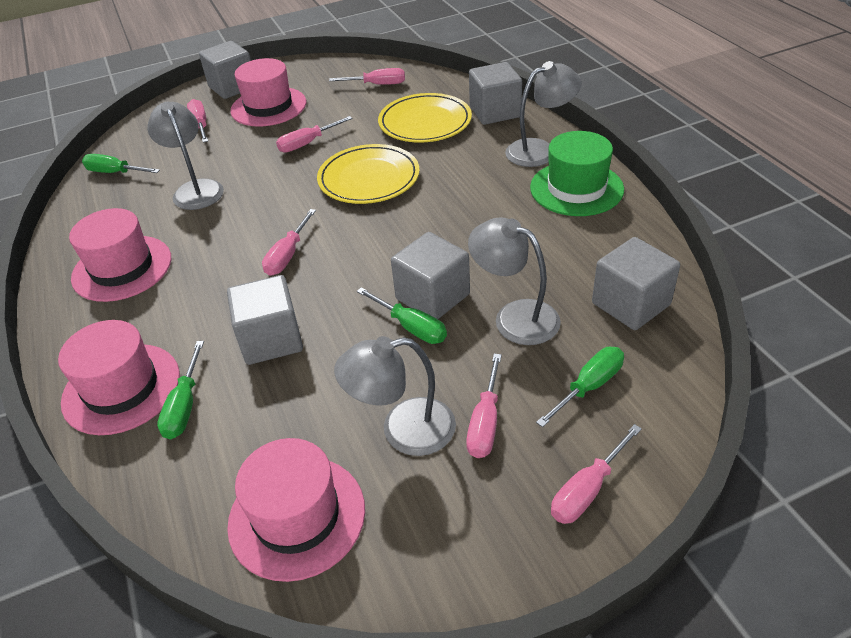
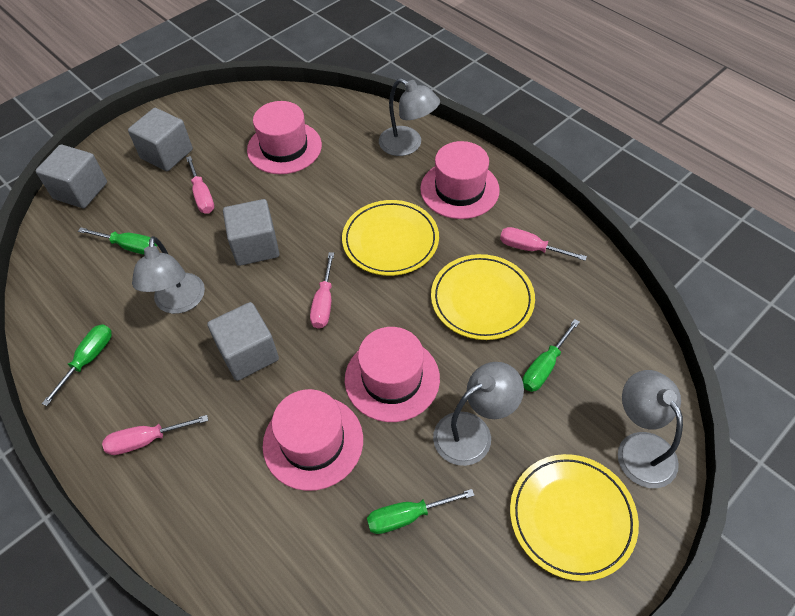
green hat: [530,131,624,216] = 1 -> none = 0
grey cube: [199,41,251,99] [227,275,303,365] [391,232,470,319] [469,62,522,125] [592,237,680,330] = 5 -> [36,144,107,208] [128,108,193,171] [207,302,279,381] [223,199,280,266] = 4
pink screwdriver: [187,99,208,143] [262,209,316,276] [276,116,353,153] [329,68,405,85] [466,354,502,458] [551,424,642,524] = 6 -> [102,415,208,455] [186,156,214,214] [310,252,334,329] [500,227,587,261] = 4
yellow plate: [317,144,419,204] [378,93,472,143] = 2 -> [342,200,439,276] [431,254,535,340] [510,454,639,581] = 3

